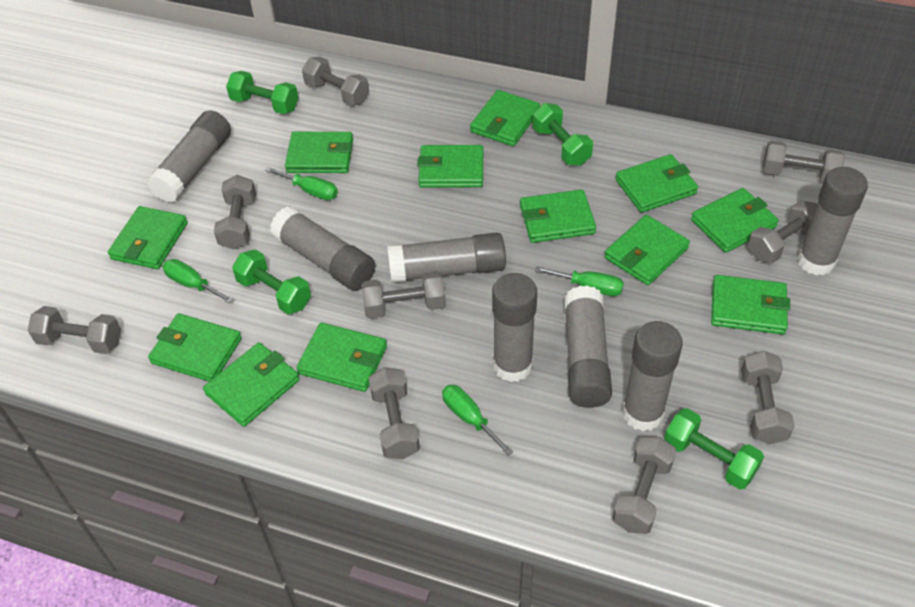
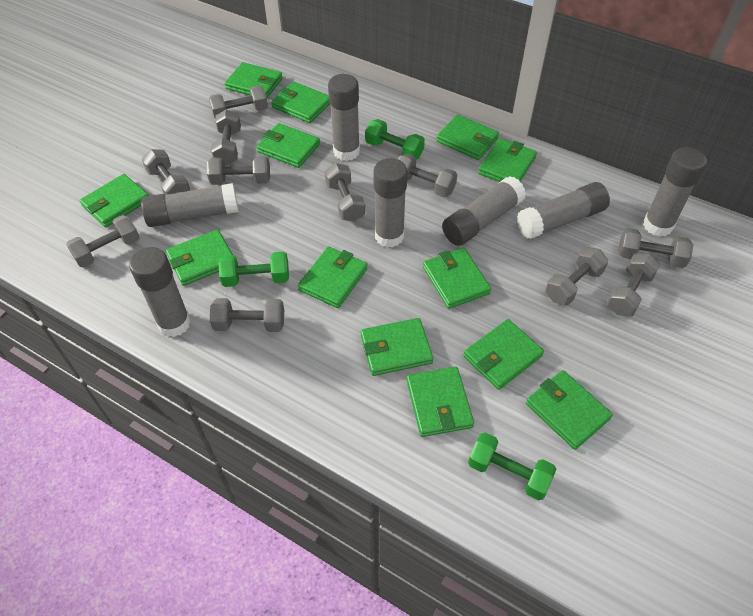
green dumbbell: [226,71,299,114] [232,249,311,314] [532,103,593,166] [664,408,764,489] = 4 -> [219,252,289,287] [365,119,425,160] [468,432,556,500] = 3
green screwdriver: [162,259,234,304] [265,167,338,200] [442,385,513,456] [535,266,624,296] = 4 -> none = 0
green wallet: [108,206,188,269] [148,313,242,381] [203,342,300,427] [285,132,353,173] [297,323,387,392] [417,145,483,188] [470,90,540,146] [520,189,596,243] [604,215,690,285] [615,154,698,213] [691,188,779,253] [711,275,790,334] = 12 -> [80,174,149,227] [166,229,233,286] [225,62,283,98] [257,123,320,168] [271,82,330,123] [298,246,367,308] [361,318,433,376] [407,367,474,437] [423,248,491,309] [436,114,499,160] [463,319,544,390] [478,138,537,182] [526,370,613,450] = 13
grey dumbbell: [28,306,121,354] [214,175,256,250] [302,57,369,106] [361,271,446,319] [368,367,420,459] [612,436,677,534] [741,351,794,444] [748,200,817,263] [763,141,845,182] = 9 -> [66,215,140,268] [142,149,190,194] [207,156,270,185] [209,85,268,118] [210,298,284,332] [211,110,241,165] [325,163,365,222] [398,154,457,197] [545,247,608,306] [607,253,660,316] [618,228,693,268] = 11

